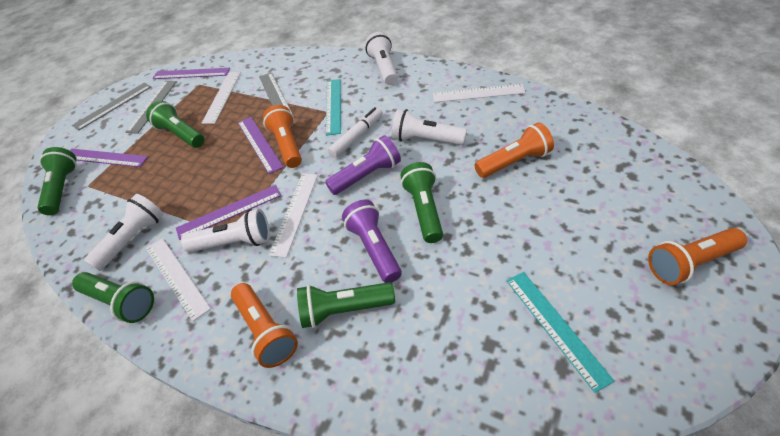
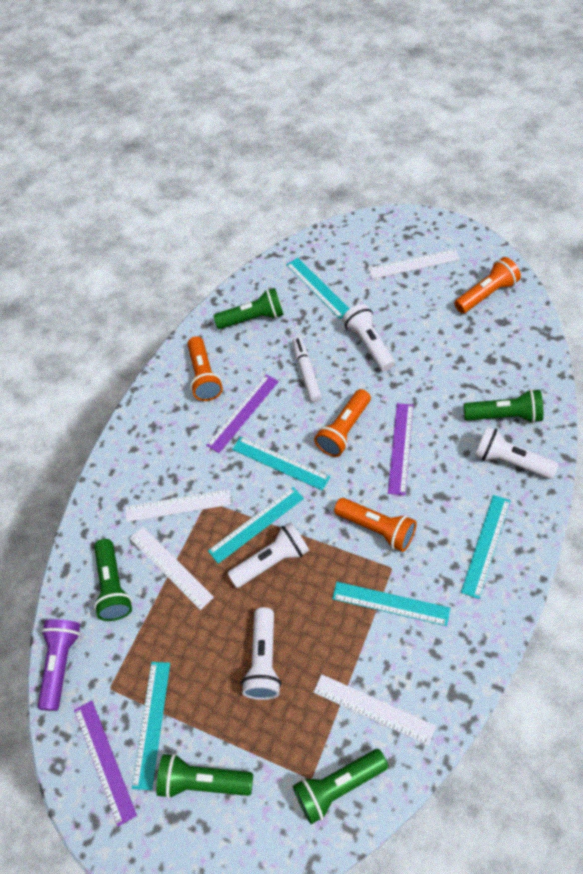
grey ruler: [72,83,151,131] [125,81,177,133] [259,73,294,117] = 3 -> none = 0
purple flashlight: [325,135,401,195] [342,200,402,283] = 2 -> [38,619,80,711] = 1
purple ruler: [70,149,148,167] [153,68,230,79] [176,185,281,240] [238,117,284,174] = 4 -> [74,700,137,827] [206,375,279,453] [388,403,414,495] = 3
turquoise ruler: [326,79,341,136] [506,272,615,393] = 2 -> [132,662,170,790] [208,487,304,564] [232,437,330,491] [286,258,349,319] [332,582,450,626] [461,495,511,599] = 6

